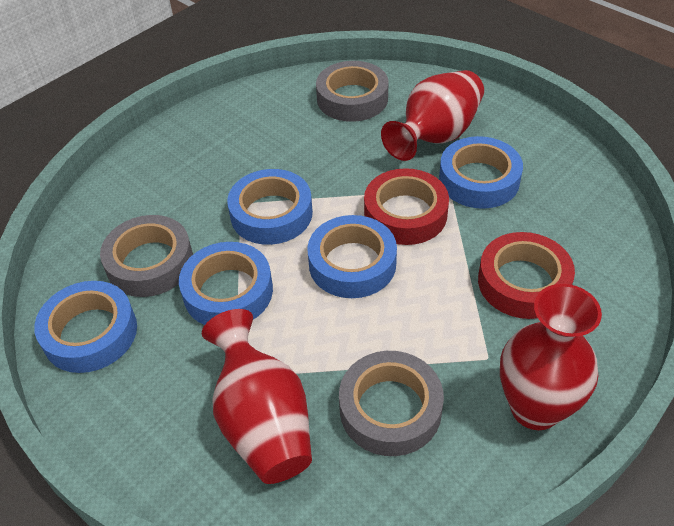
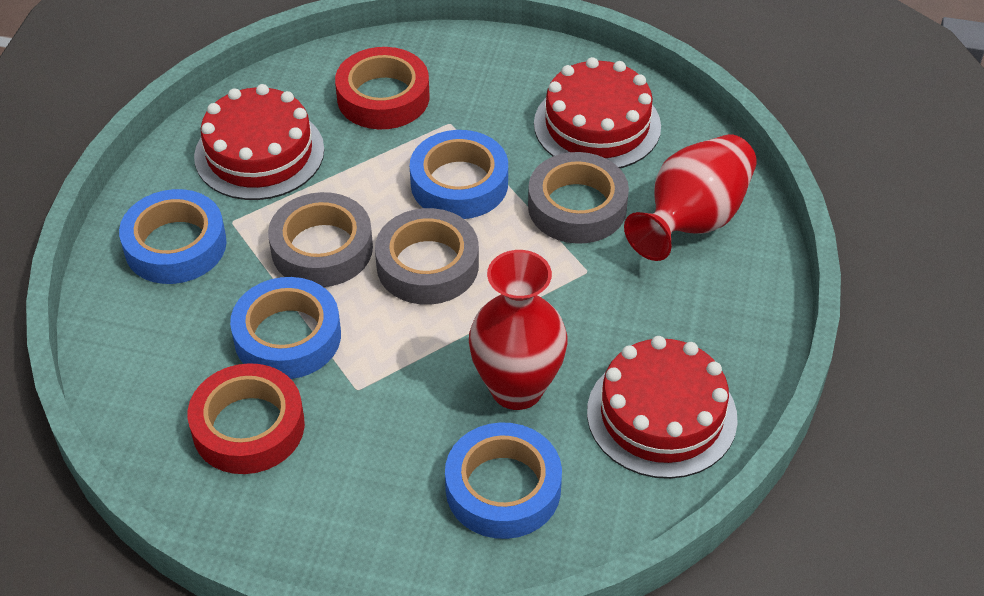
blue tape: [34,281,137,373] [179,242,273,325] [227,169,313,245] [307,215,397,298] [439,136,523,209] = 5 -> [119,189,227,284] [230,277,341,379] [410,130,508,219] [445,422,562,539] = 4
red cake: none = 0 -> [194,84,324,200] [534,57,661,168] [587,336,738,479] = 3
red vase: [202,309,312,484] [381,70,484,161] [500,284,602,430] = 3 -> [469,250,567,410] [624,134,757,261] = 2

